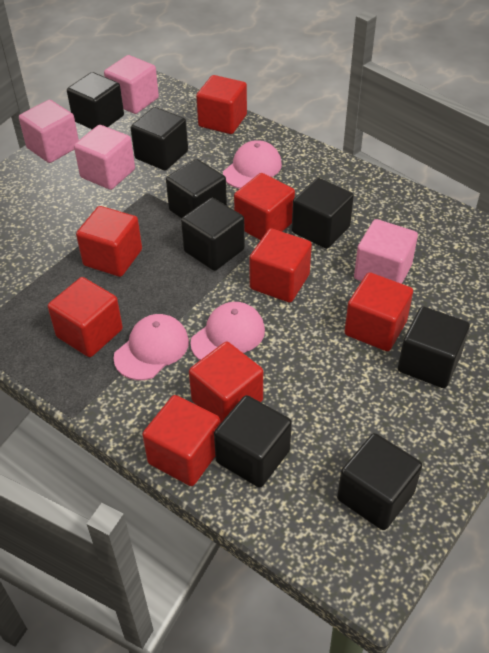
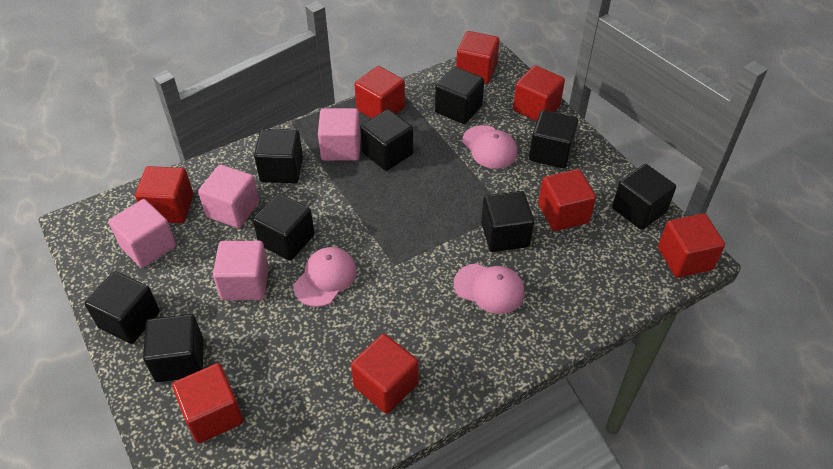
black cube: [67,72,124,129] [131,107,188,171] [166,159,227,219] [181,198,245,271] [214,395,292,488] [292,178,354,249] [337,433,422,530] [398,306,470,388] = 8 -> [85,271,160,344] [143,314,204,382] [253,193,315,261] [254,129,303,183] [360,109,413,171] [435,66,484,124] [481,191,534,252] [529,110,578,168] [612,164,676,230] = 9

